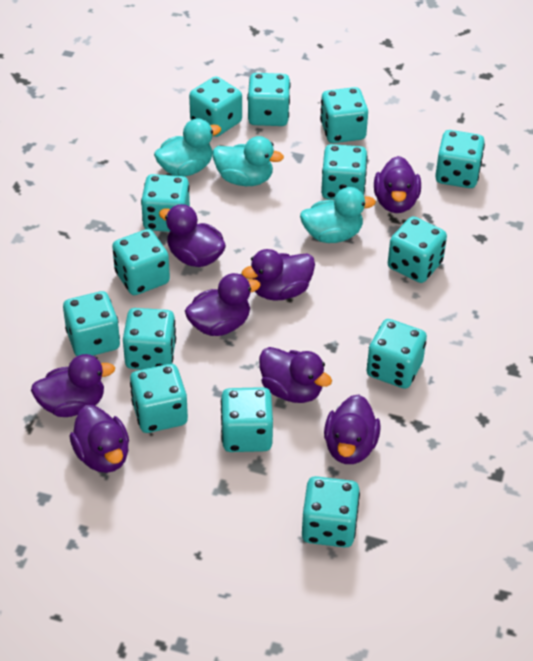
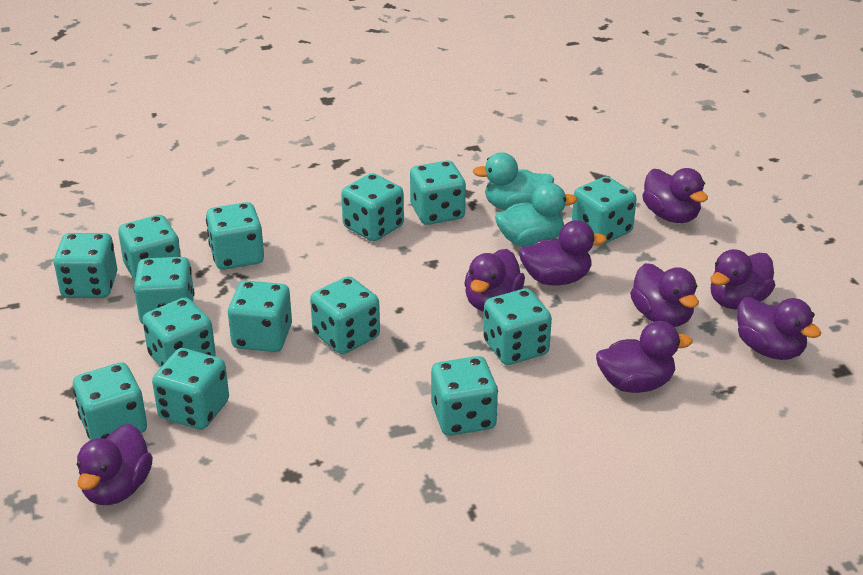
turquoise duck: [154,119,221,177] [212,136,284,186] [300,187,376,243] = 3 -> [473,152,554,211] [495,183,577,247] = 2

